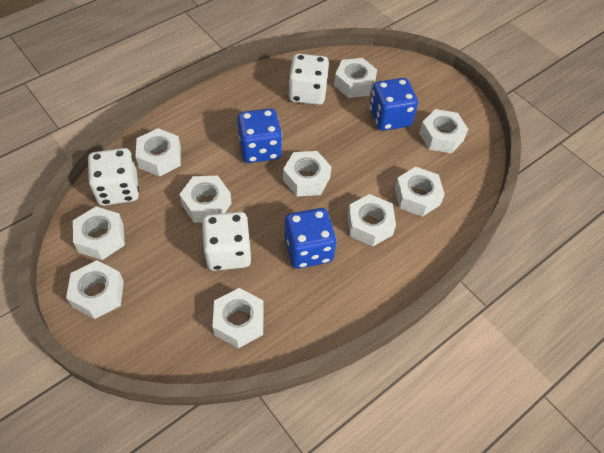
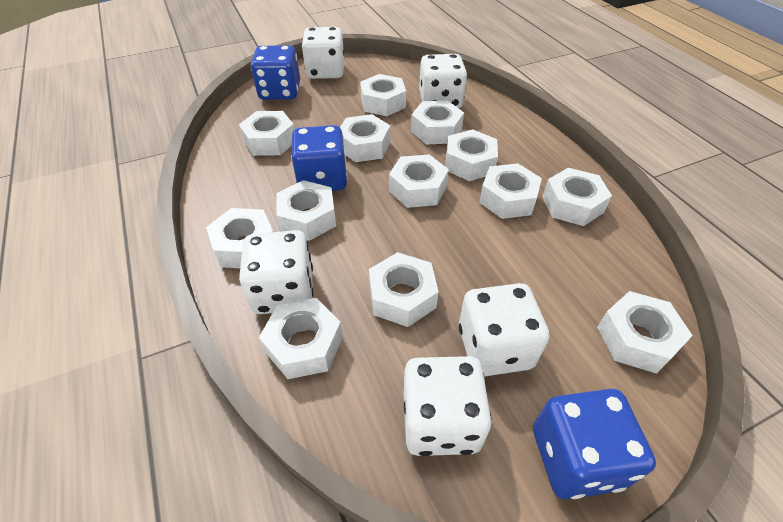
white dice: [88,148,139,206] [202,212,251,271] [288,53,329,105] = 3 -> [239,230,314,314] [302,27,344,79] [404,356,492,456] [419,54,467,108] [459,283,549,377] = 5
white nut: [66,260,124,319] [73,206,125,260] [135,128,181,177] [179,176,232,223] [212,288,264,348] [283,151,332,196] [334,58,377,98] [347,194,396,246] [395,167,445,217] [419,109,468,153] = 10 -> [206,208,273,268] [239,111,294,156] [259,298,343,379] [276,180,336,241] [340,114,390,162] [360,74,406,116] [369,252,439,327] [389,155,449,208] [411,101,464,145] [445,129,498,181] [479,163,542,219] [542,168,612,226] [597,291,693,374] = 13

